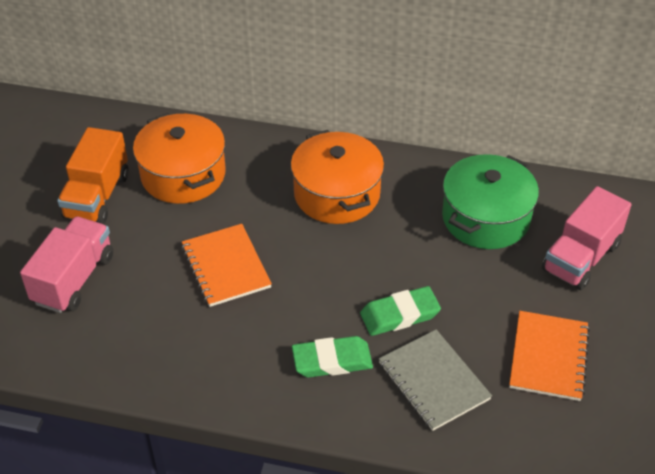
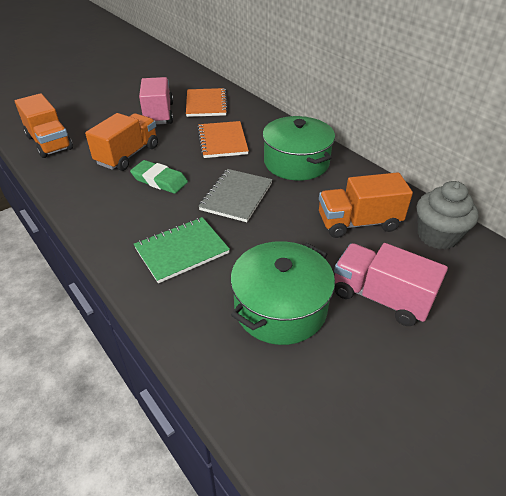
green eraser: [292,336,373,378] [360,286,441,336] = 2 -> [130,160,188,194] = 1
green notebook: none = 0 -> [134,217,230,283] = 1
green pot: [442,154,539,249] = 1 -> [230,241,335,345] [263,116,335,180] = 2
grey cupcake: none = 0 -> [417,181,479,250] = 1
orange pot: [133,113,226,204] [291,130,384,224] = 2 -> none = 0
orange truck: [57,127,129,224] = 1 -> [15,93,73,158] [85,113,158,171] [319,172,413,238] = 3

